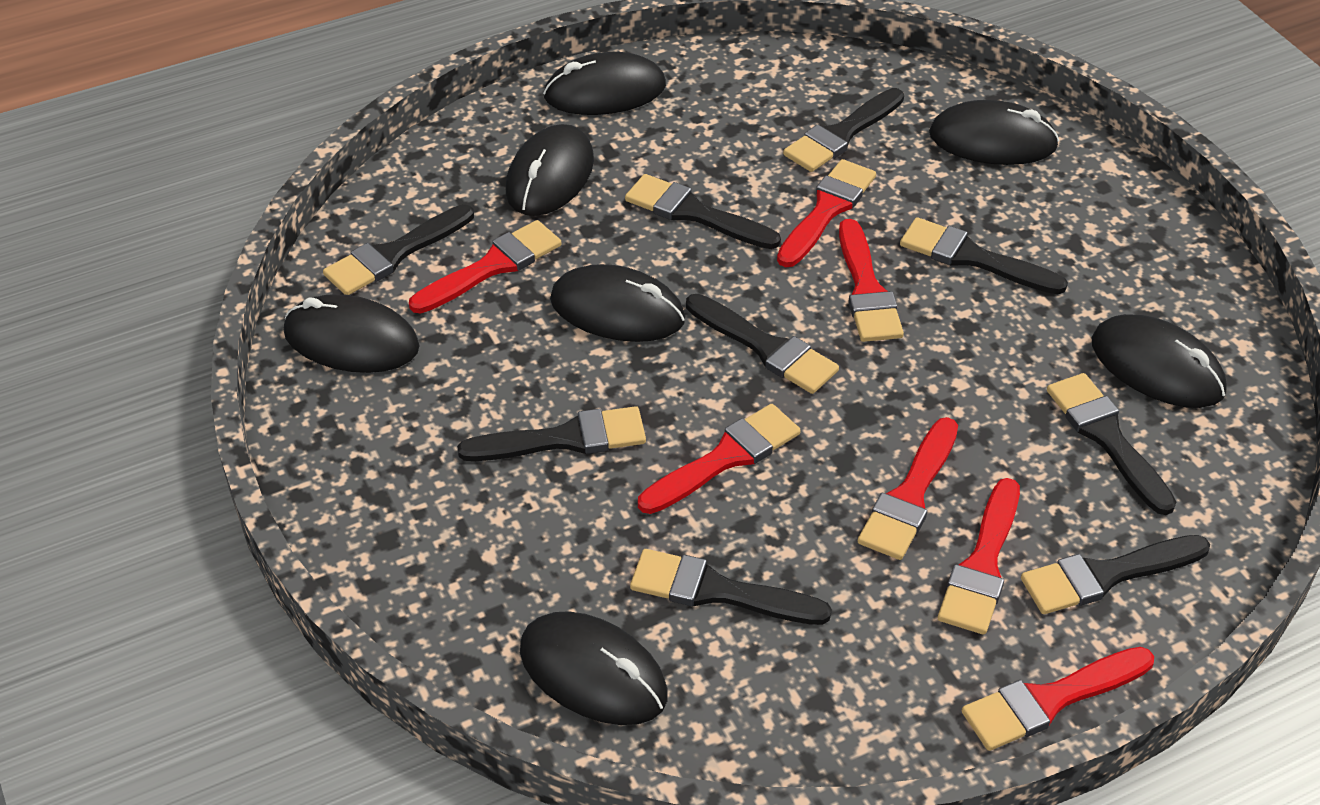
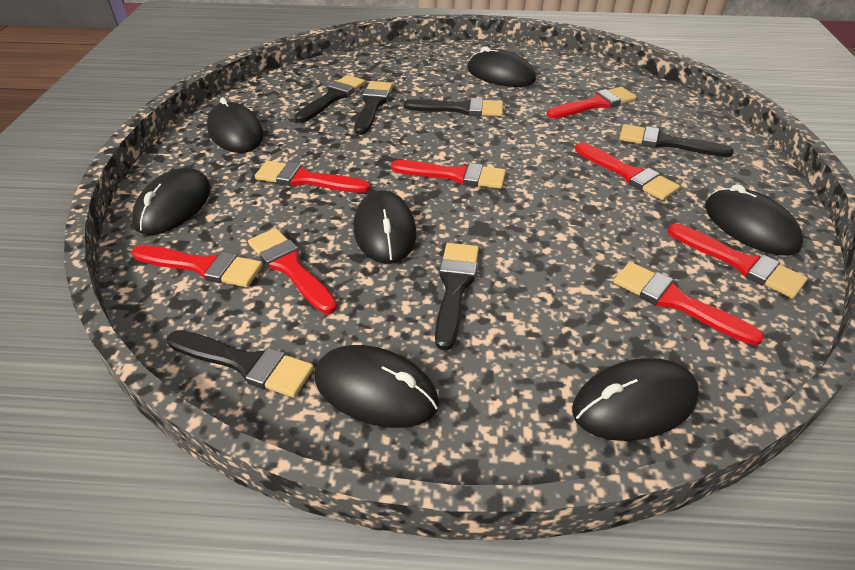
black brush: [323,204,474,295] [457,406,646,461] [625,174,781,249] [630,549,832,625] [686,294,839,394] [783,88,904,172] [900,217,1068,294] [1021,535,1210,614] [1047,373,1176,515] = 9 -> [167,330,314,397] [295,75,365,123] [354,81,393,135] [404,98,503,116] [435,243,479,350] [619,124,733,157] = 6
red brush: [409,220,562,314] [638,404,801,514] [777,159,876,267] [839,219,904,342] [858,417,958,560] [938,478,1020,635] [962,647,1154,751] = 7 -> [132,245,263,287] [248,228,337,314] [255,161,370,193] [391,160,506,189] [547,87,636,119] [575,143,680,200] [614,262,764,345] [668,224,808,298] = 8

